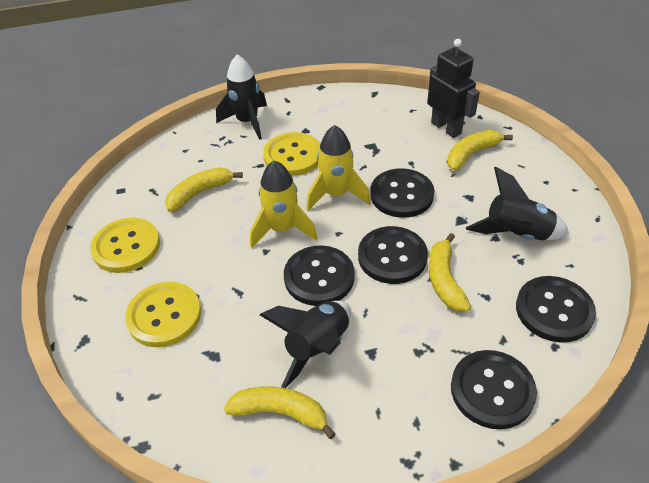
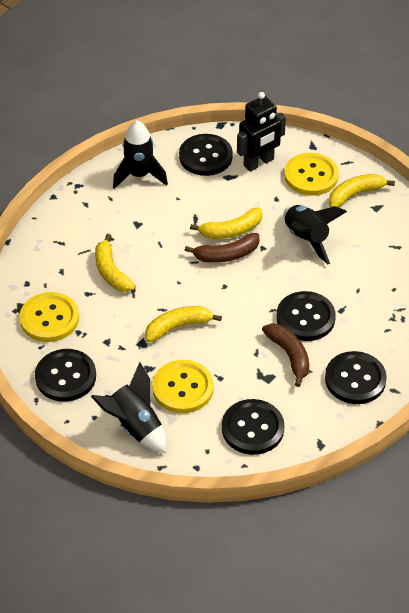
brown banana: none = 0 -> [185,233,259,263] [262,323,309,387] = 2
yellow rocket: [250,160,318,248] [306,125,370,211] = 2 -> none = 0

